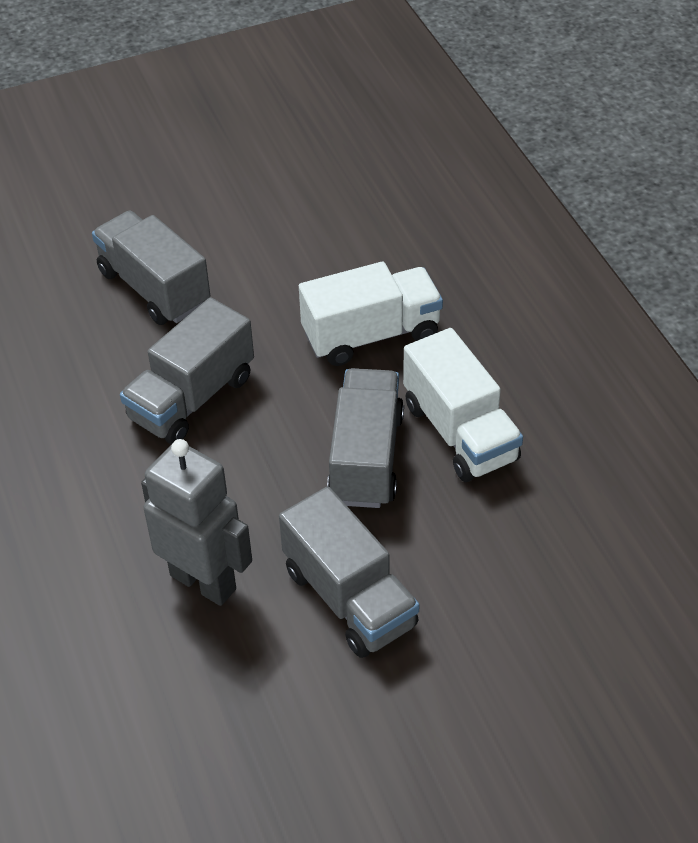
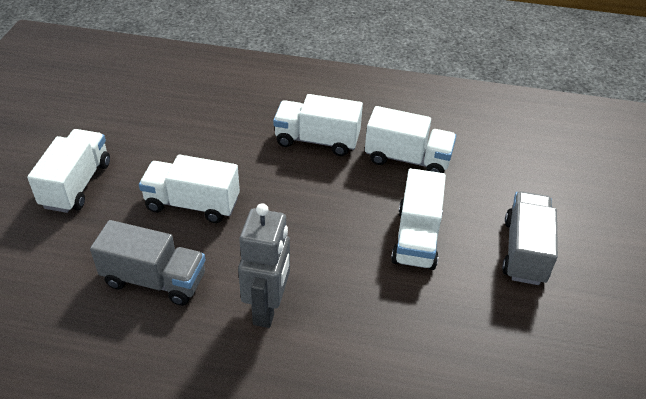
grey truck: [92,211,210,325] [120,297,254,444] [279,486,419,658] [327,368,404,508] = 4 -> [90,220,206,306] [502,191,558,285] = 2
white truck: [299,262,443,366] [403,328,523,482] = 2 -> [27,129,110,213] [139,155,240,223] [273,94,363,156] [365,106,456,173] [391,168,446,270] = 5

